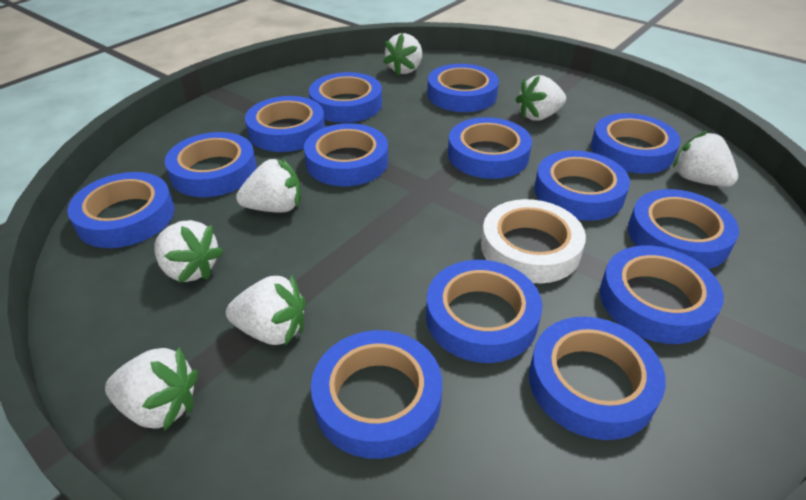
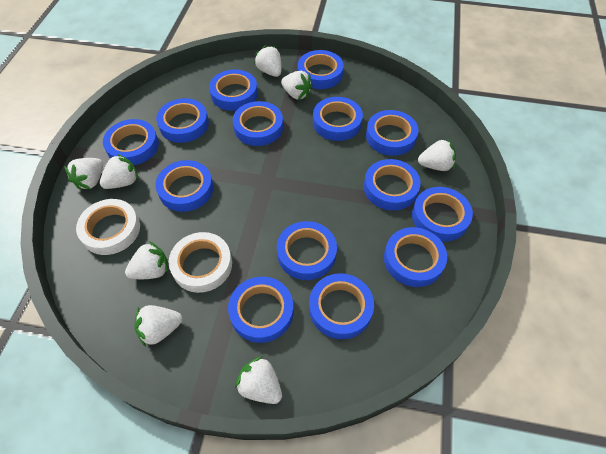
white strawberry: [105,347,198,431] [154,220,224,283] [226,274,306,346] [236,158,301,213] [383,33,422,75] [516,75,566,121] [673,131,738,187] = 7 -> [64,158,103,191] [100,154,138,189] [125,241,168,279] [134,305,182,347] [235,356,282,404] [254,45,281,77] [281,71,313,100] [418,138,456,171] = 8
white tape: [481,199,586,283] = 1 -> [76,199,140,255] [169,232,232,293] = 2

